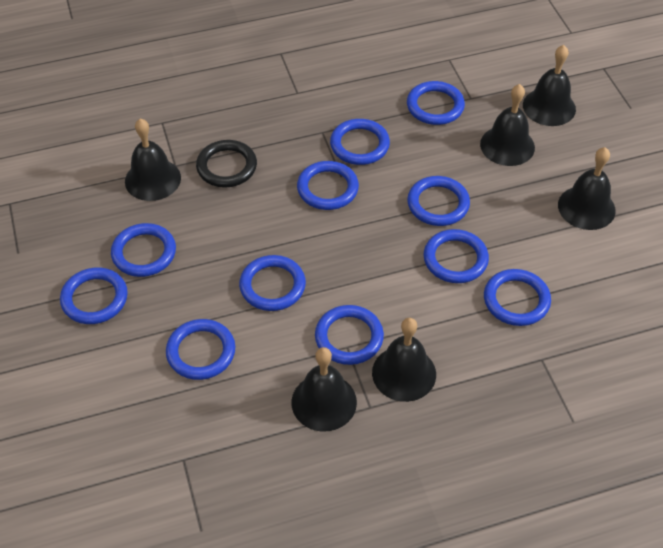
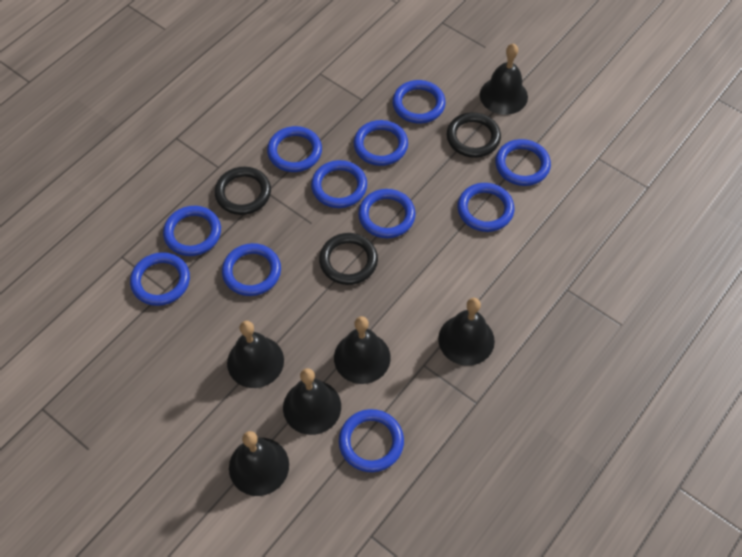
black ring: [196,140,257,188] = 1 -> [215,167,271,215] [319,233,378,285] [447,112,501,158] = 3

